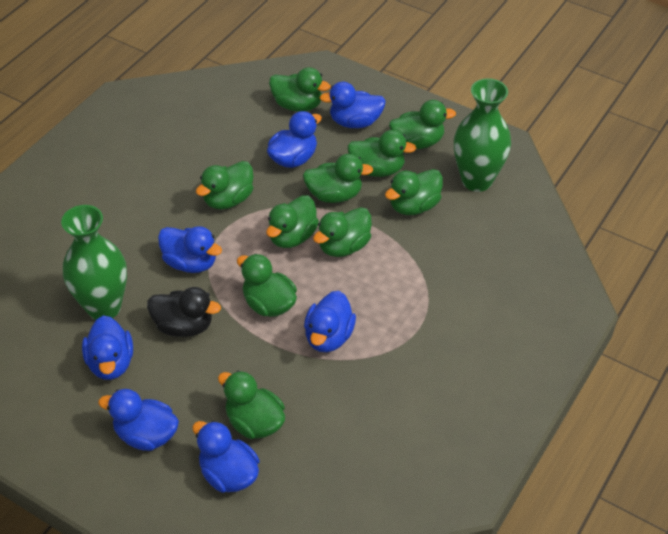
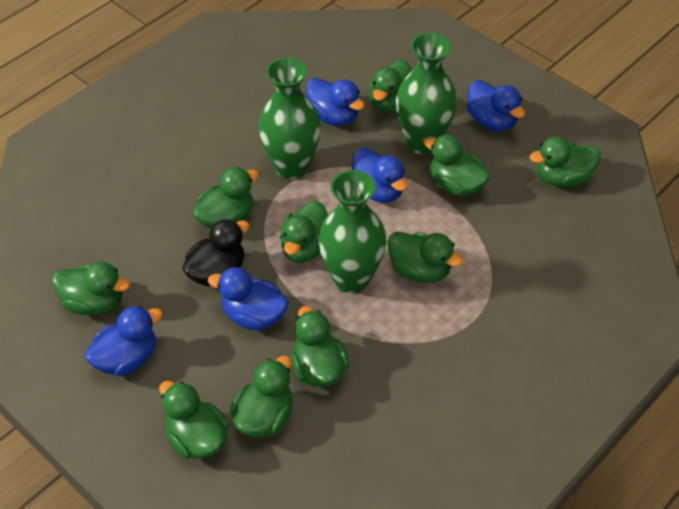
blue duck: [82,315,133,380] [98,389,179,451] [158,226,222,273] [192,421,260,493] [267,111,322,168] [304,291,356,352] [320,82,386,128] = 7 -> [85,306,163,376] [208,267,289,330] [306,78,365,126] [352,147,407,203] [467,80,525,131] = 5
green vase: [61,205,127,320] [454,78,511,192] = 2 -> [258,57,321,179] [318,170,386,294] [395,33,457,154] = 3

